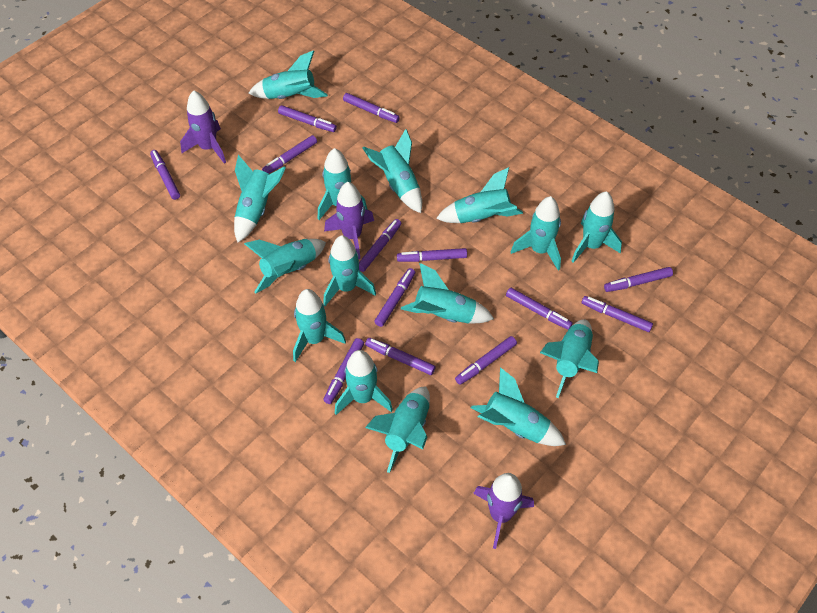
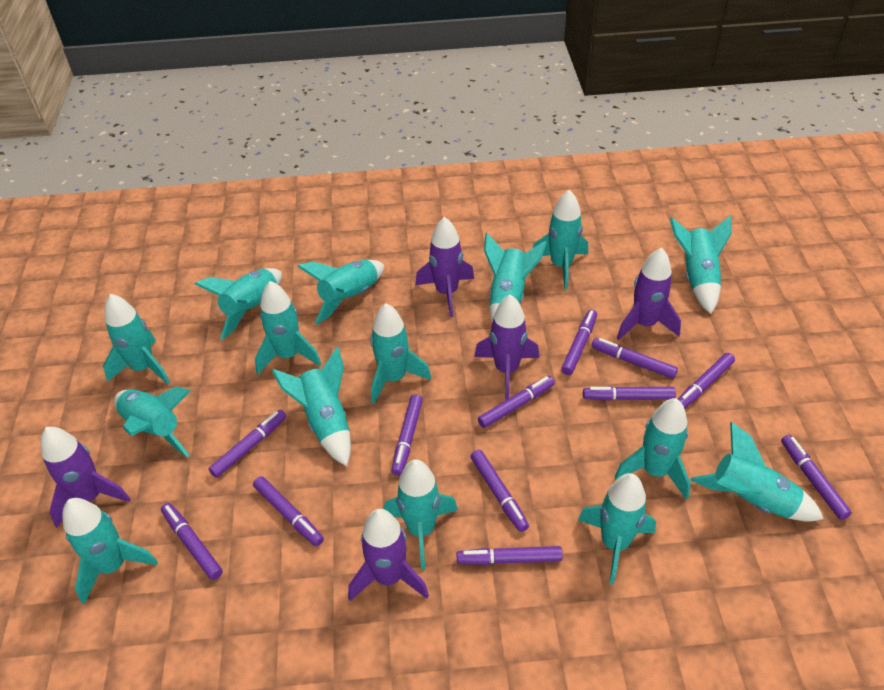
purple marker: [150,150,180,200] [262,135,317,174] [278,105,337,132] [324,338,364,404] [343,93,400,123] [359,219,401,272] [365,338,435,375] [374,268,415,327] [397,248,467,262] [455,336,517,385] [506,288,573,330] [581,296,653,332] [604,267,673,292] = 13 -> [161,503,223,580] [209,410,286,478] [253,476,324,546] [391,394,423,476] [456,546,563,565] [471,450,529,532] [478,376,555,428] [561,309,597,375] [583,386,676,401] [591,338,678,379] [678,353,735,409] [781,435,852,520] = 12
purple rocket: [180,90,226,164] [324,182,374,259] [473,473,534,549] = 3 -> [41,427,131,528] [348,509,429,601] [415,217,474,317] [474,295,539,399] [617,248,681,340] = 5

